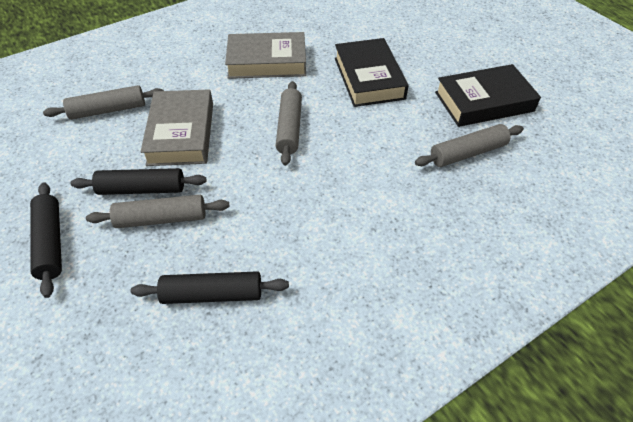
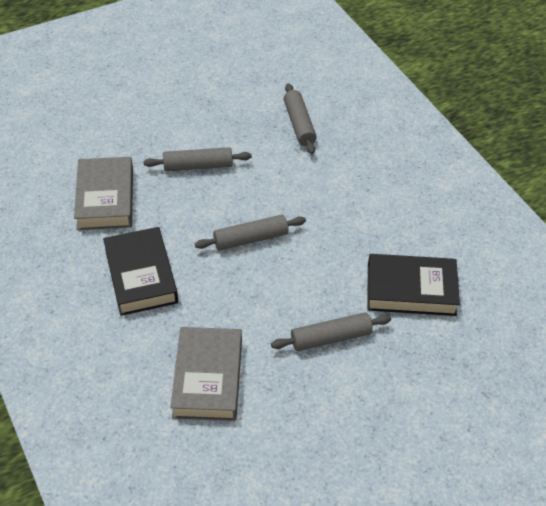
black rolling pin: [30,182,62,298] [70,168,207,195] [130,271,289,304] = 3 -> none = 0

